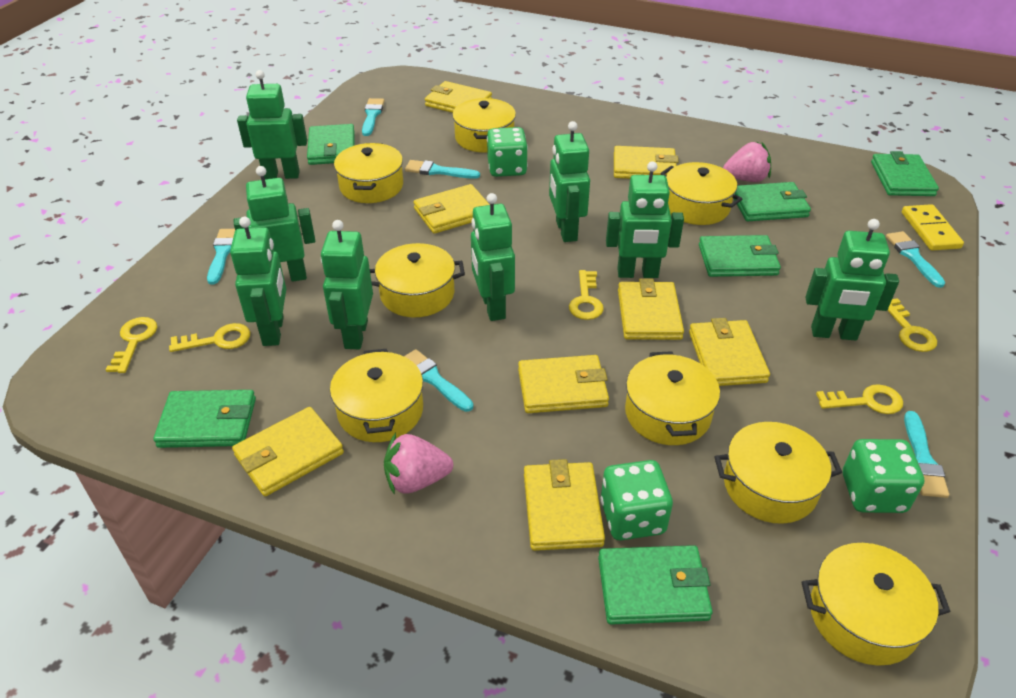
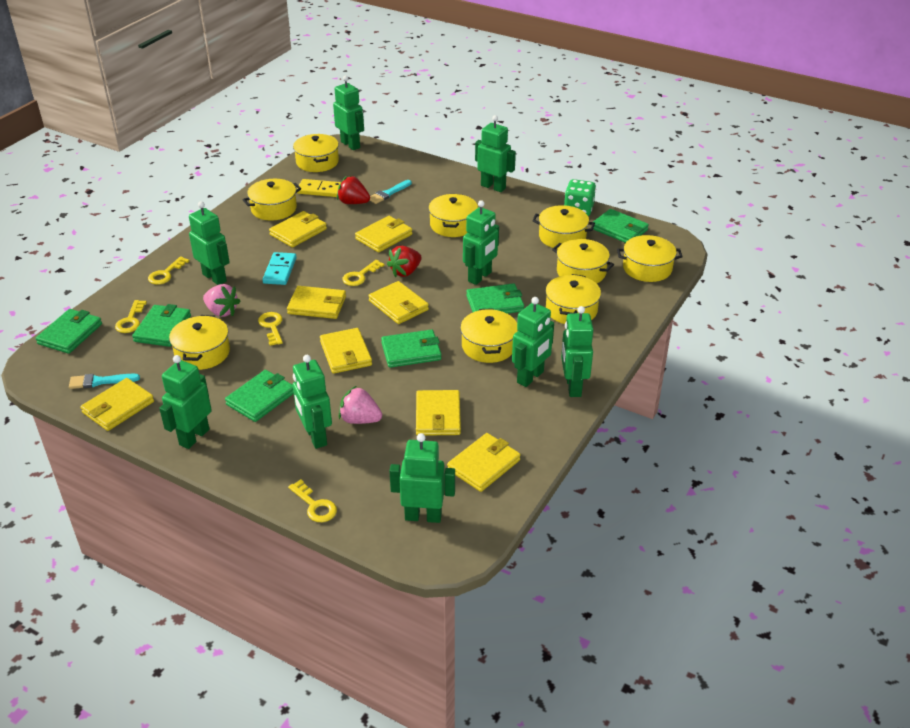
green dice: [487,127,528,177] [601,460,673,541] [843,439,924,513] = 3 -> [564,179,596,216] = 1
green robot: [230,217,286,346] [234,166,315,282] [237,70,307,179] [321,220,373,349] [471,193,515,321] [549,121,590,242] [606,161,684,278] [805,219,899,340] = 8 -> [159,355,212,449] [189,201,230,285] [293,355,332,449] [333,76,364,150] [389,433,455,523] [463,200,499,285] [475,115,516,192] [512,297,554,387] [561,306,593,397] = 9
red strawberry: none = 0 -> [337,176,370,204] [387,246,422,277] = 2
turquoise brush: [207,229,235,285] [362,98,384,136] [404,349,473,412] [405,160,480,179] [886,231,945,288] [904,411,949,498] = 6 -> [69,374,140,389] [369,180,412,204] = 2
turquoise domino: none = 0 -> [262,252,297,285] = 1
yellow pot: [330,349,423,442] [334,143,403,203] [370,243,465,317] [452,98,516,153] [625,351,720,445] [660,162,742,225] [714,422,842,524] [802,543,950,666] = 8 -> [169,315,230,370] [242,179,301,221] [293,134,339,172] [428,194,478,237] [460,308,518,363] [532,205,595,249] [546,274,601,324] [552,239,614,284] [617,235,683,282] = 9

